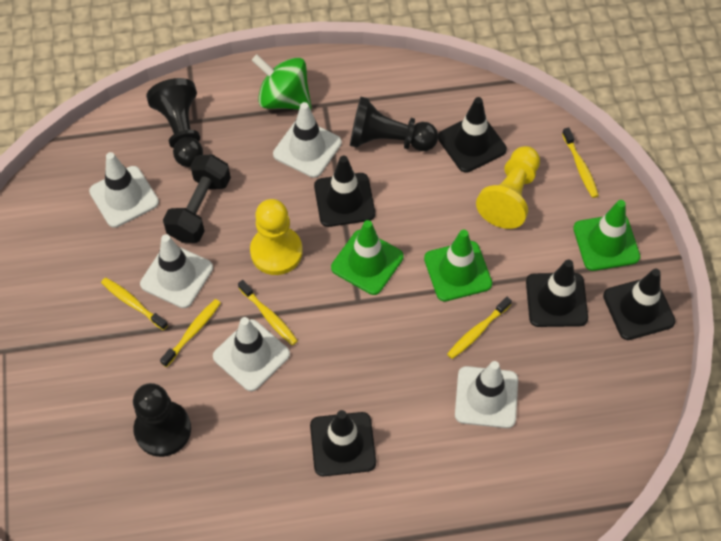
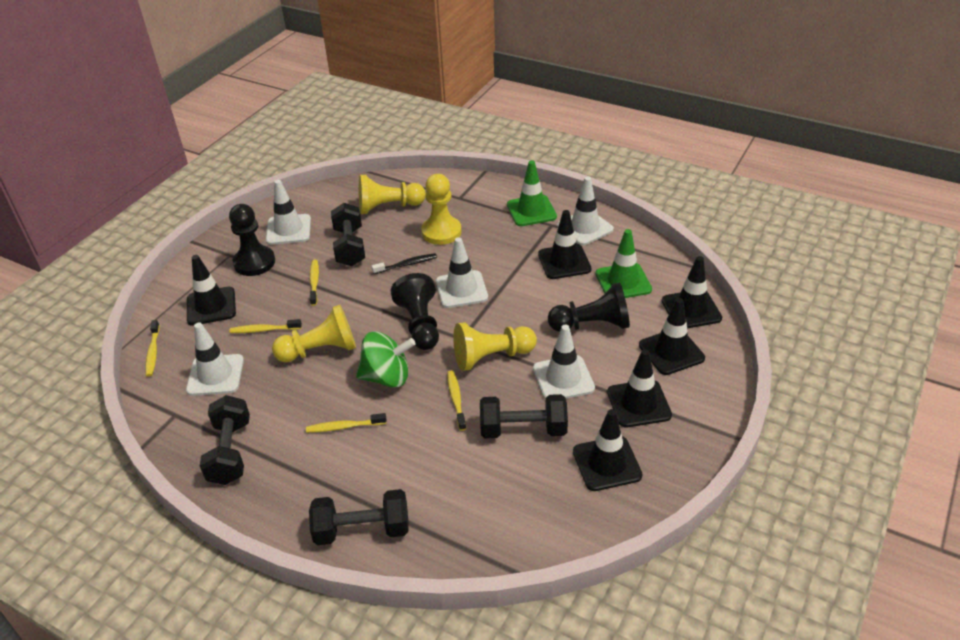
black dumbbell: [163,154,231,243] = 1 -> [200,395,250,485] [309,489,409,545] [331,203,365,266] [480,394,568,438] = 4
black toothbrush: none = 0 -> [372,253,437,274] = 1
black traffic cone: [310,410,376,476] [314,156,375,227] [438,97,507,173] [526,259,588,327] [603,269,675,340] = 5 -> [187,255,236,326] [538,210,592,279] [573,409,643,491] [607,349,672,427] [639,298,705,375] [662,256,722,328] = 6
green traffic cone: [331,220,404,295] [424,229,492,301] [573,200,640,271] = 3 -> [507,160,557,226] [596,229,652,298] = 2
yellow pawn: [250,199,303,275] [476,146,540,229] = 2 -> [272,305,356,362] [359,175,426,214] [421,174,462,245] [453,322,537,371] = 4

